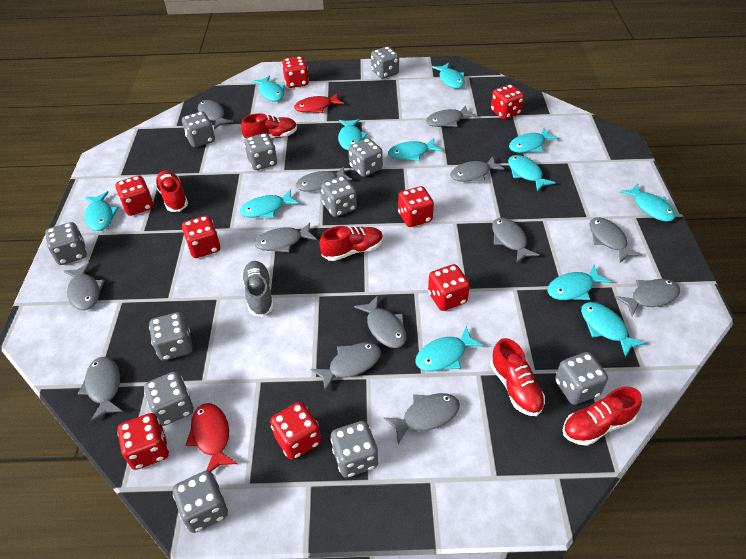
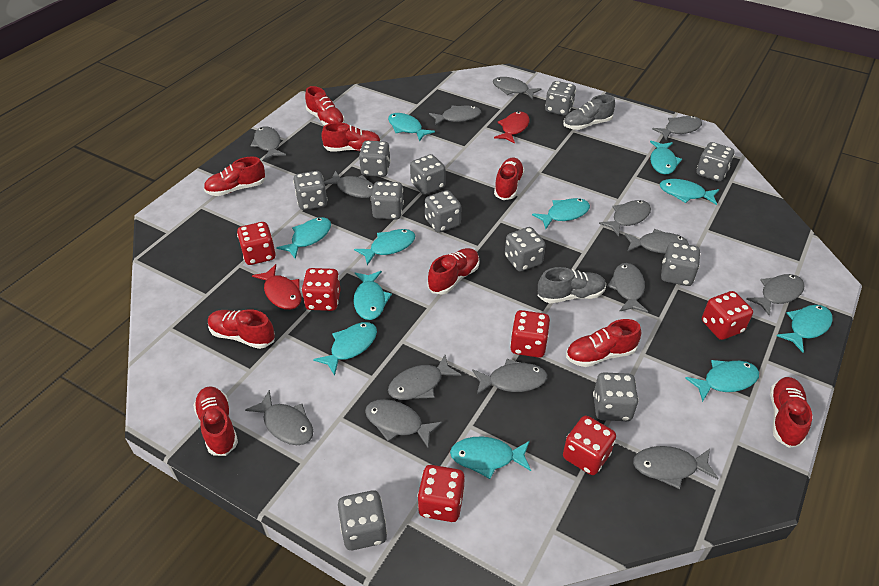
grey fish: [64,262,105,310] [78,357,123,422] [198,100,233,129] [254,223,317,252] [296,166,352,192] [311,342,381,392] [354,295,406,348] [384,393,460,444] [426,105,476,127] [450,156,505,182] [492,218,540,263] [589,217,642,263] [614,279,680,317] = 13 -> [245,390,313,445] [251,126,286,160] [324,171,374,198] [365,399,442,447] [388,355,461,400] [429,105,481,126] [472,359,547,395] [493,77,542,99] [599,200,651,237] [607,263,648,313] [624,229,689,254] [633,446,719,489] [652,116,702,140] [746,274,805,316] = 14
grey shoe: [241,261,274,317] = 1 -> [538,267,606,303] [563,94,615,130] = 2
red dice: [115,175,154,216] [117,413,169,470] [182,216,220,258] [270,402,321,460] [282,56,309,88] [398,186,434,227] [428,264,470,311] [491,84,524,119] = 8 -> [237,222,276,265] [302,268,341,311] [417,465,465,522] [510,310,550,358] [563,416,616,475] [702,291,753,340] = 6
red shoe: [155,170,188,212] [241,113,297,139] [320,226,383,261] [490,338,545,416] [563,387,642,446] = 5 -> [193,386,238,456] [204,157,266,196] [208,309,275,349] [305,86,345,126] [321,122,381,152] [427,248,480,295] [494,158,525,200] [566,319,641,367] [770,377,812,448] = 9
turquoise fish: [84,191,119,231] [240,189,299,218] [252,75,285,101] [338,119,368,150] [388,138,442,161] [415,326,484,371] [432,63,465,89] [508,155,556,191] [509,127,559,153] [547,265,611,300] [581,302,646,357] [620,183,675,222] = 12 -> [276,217,331,259] [313,322,377,376] [354,229,415,265] [354,271,392,320] [388,113,435,142] [450,436,531,479] [532,198,590,229] [650,141,682,175] [660,179,719,205] [685,360,759,402] [776,305,833,352] = 11

